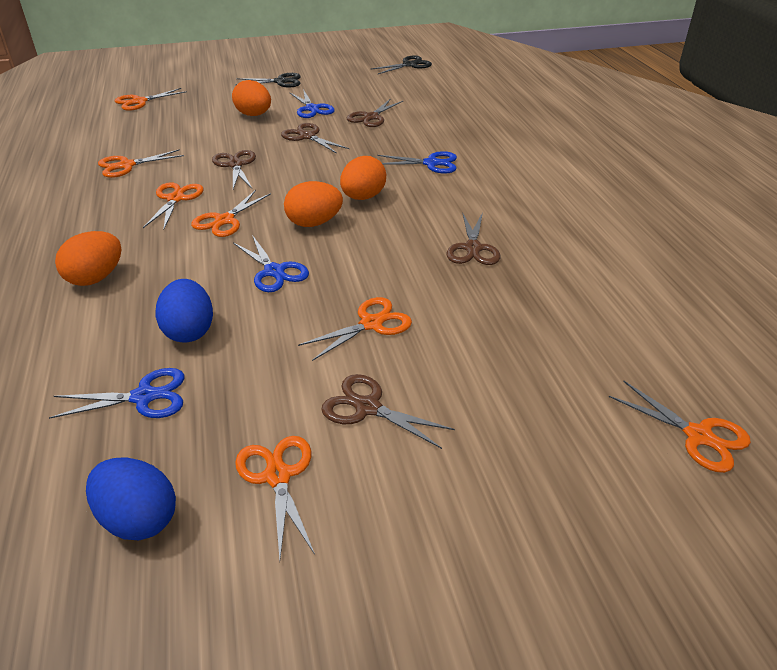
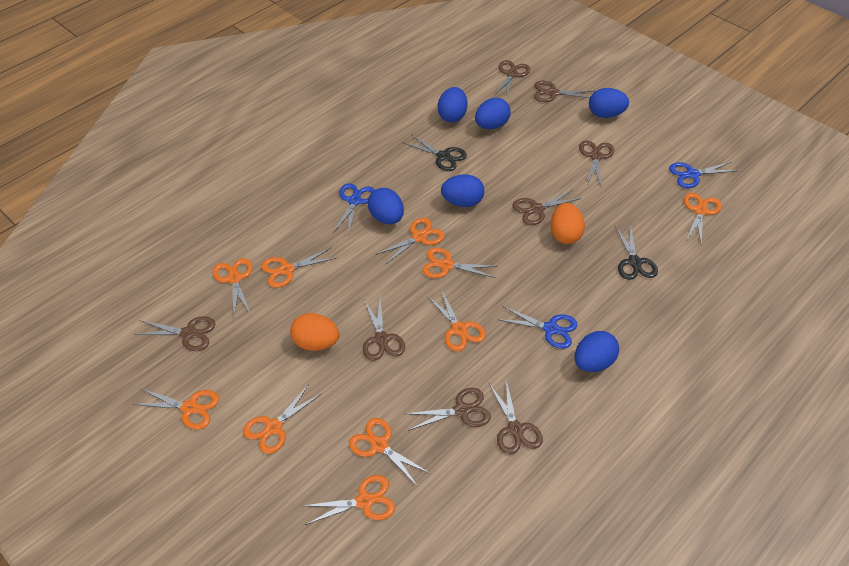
blue egg: [86,458,176,540] [155,279,213,343] = 2 -> [368,188,404,224] [438,87,467,122] [441,174,484,207] [475,98,511,129] [575,331,619,372] [589,88,629,118] = 6
blue scissors: [49,368,185,419] [233,235,309,292] [289,89,335,118] [377,151,457,174] = 4 -> [334,183,375,233] [497,306,578,349] [669,162,736,188] = 3
brown scissors: [212,150,256,189] [281,123,349,154] [321,374,455,449] [347,98,403,127] [447,212,500,265] = 5 -> [134,316,215,351] [363,298,405,361] [405,388,491,431] [489,380,543,455] [494,60,530,97] [512,189,582,225] [534,81,593,102] [579,141,614,188] = 8
orange egg: [55,231,121,286] [232,80,271,116] [284,181,343,227] [340,156,386,200] = 4 -> [290,313,339,351] [550,203,585,244] = 2
orange scissors: [98,149,184,178] [115,88,187,111] [143,182,204,230] [191,190,271,237] [235,436,315,560] [298,297,412,361] [609,380,751,473] = 7 -> [133,388,219,430] [212,258,253,316] [243,384,321,454] [261,248,336,288] [302,475,395,525] [349,418,431,487] [375,218,445,265] [422,248,498,278] [426,289,486,351] [684,193,722,246] = 10

